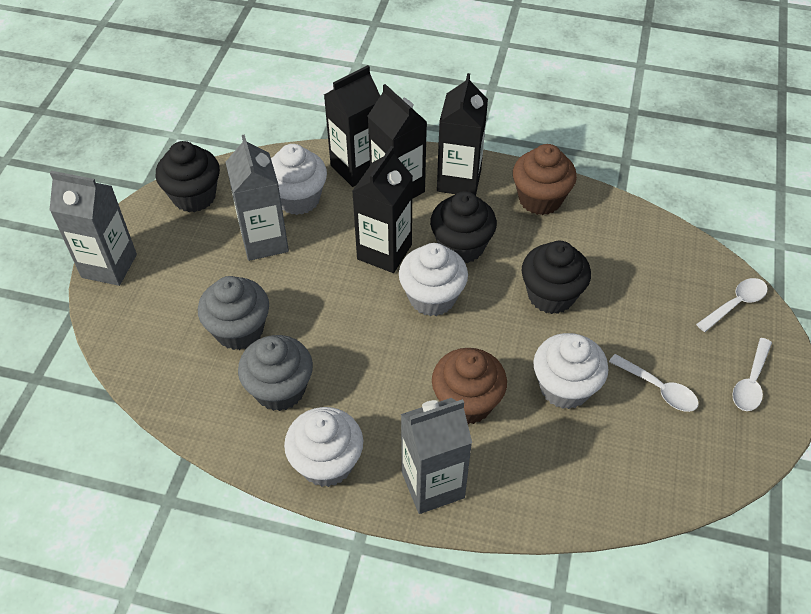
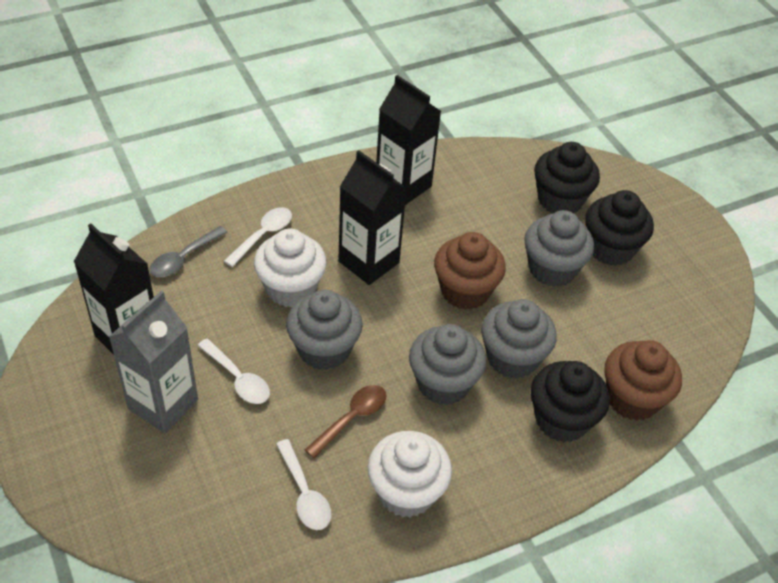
black carton: [324,65,380,187] [352,146,413,273] [368,84,427,199] [437,73,488,195] = 4 -> [74,223,154,355] [338,150,407,285] [376,75,441,205] = 3
brown spoon: none = 0 -> [305,385,387,458] = 1
grey carton: [49,171,137,286] [226,134,289,261] [401,398,472,514] = 3 -> [109,291,198,433] = 1
grey cupcake: [198,276,269,350] [238,335,313,411] = 2 -> [286,290,363,370] [409,324,486,405] [481,299,557,379] [524,210,594,287] = 4
grey spoon: none = 0 -> [149,226,227,277] = 1
white cupcake: [271,144,327,215] [284,407,363,487] [399,243,468,316] [533,333,609,409] = 4 -> [254,229,327,308] [367,431,452,518] = 2

